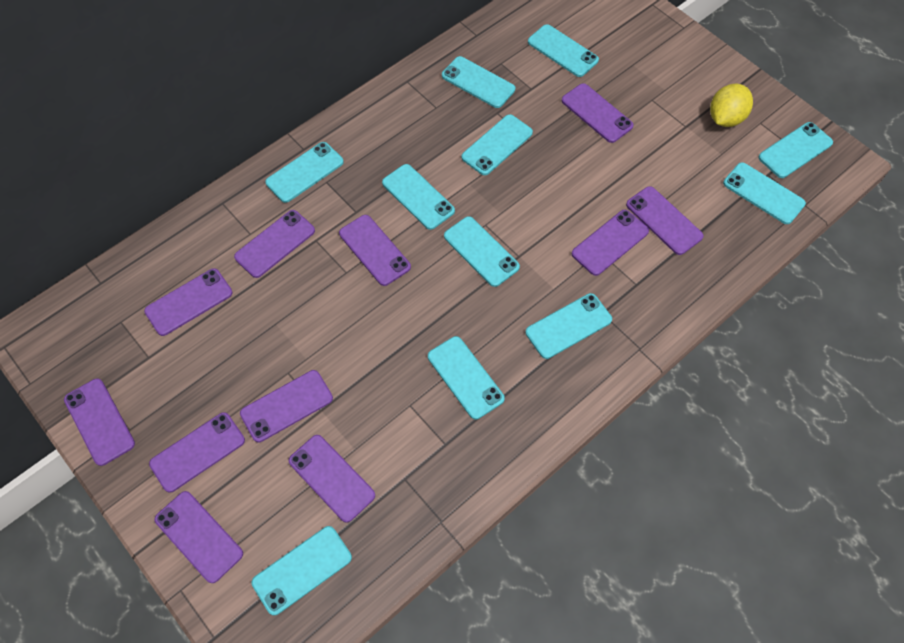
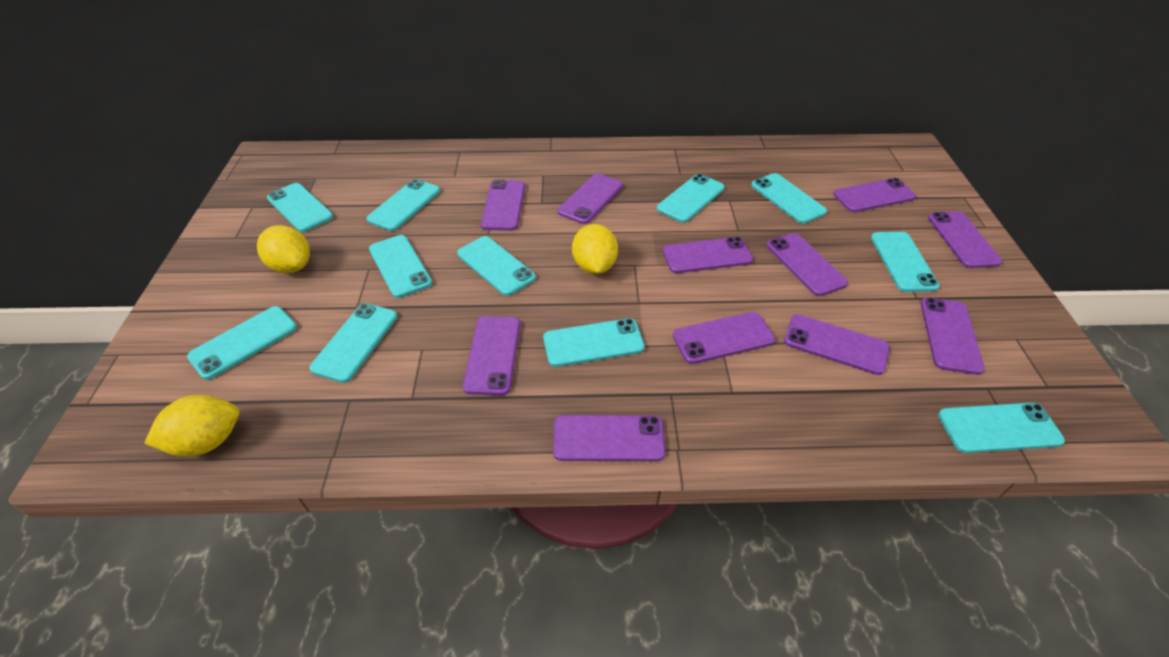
yellow lemon: [710,84,753,127] = 1 -> [144,395,239,457] [257,225,310,273] [572,224,618,274] = 3

